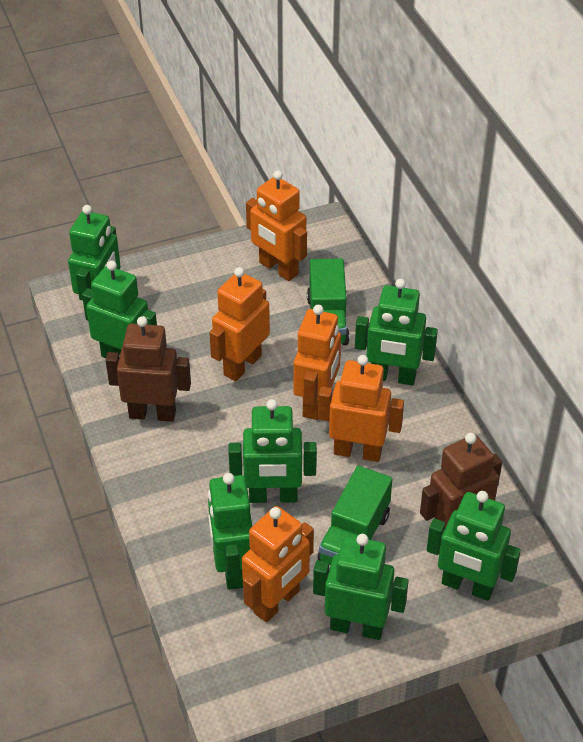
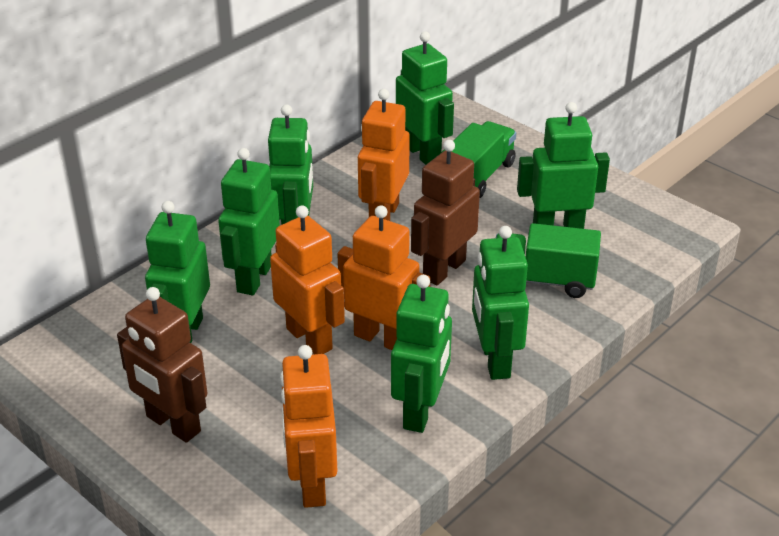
orange robot: [209,267,270,381] [242,506,314,622] [246,170,307,281] [293,305,341,420] [318,355,404,462] = 5 -> [270,205,345,354] [280,345,337,508] [337,205,430,350] [358,89,410,221] = 4

